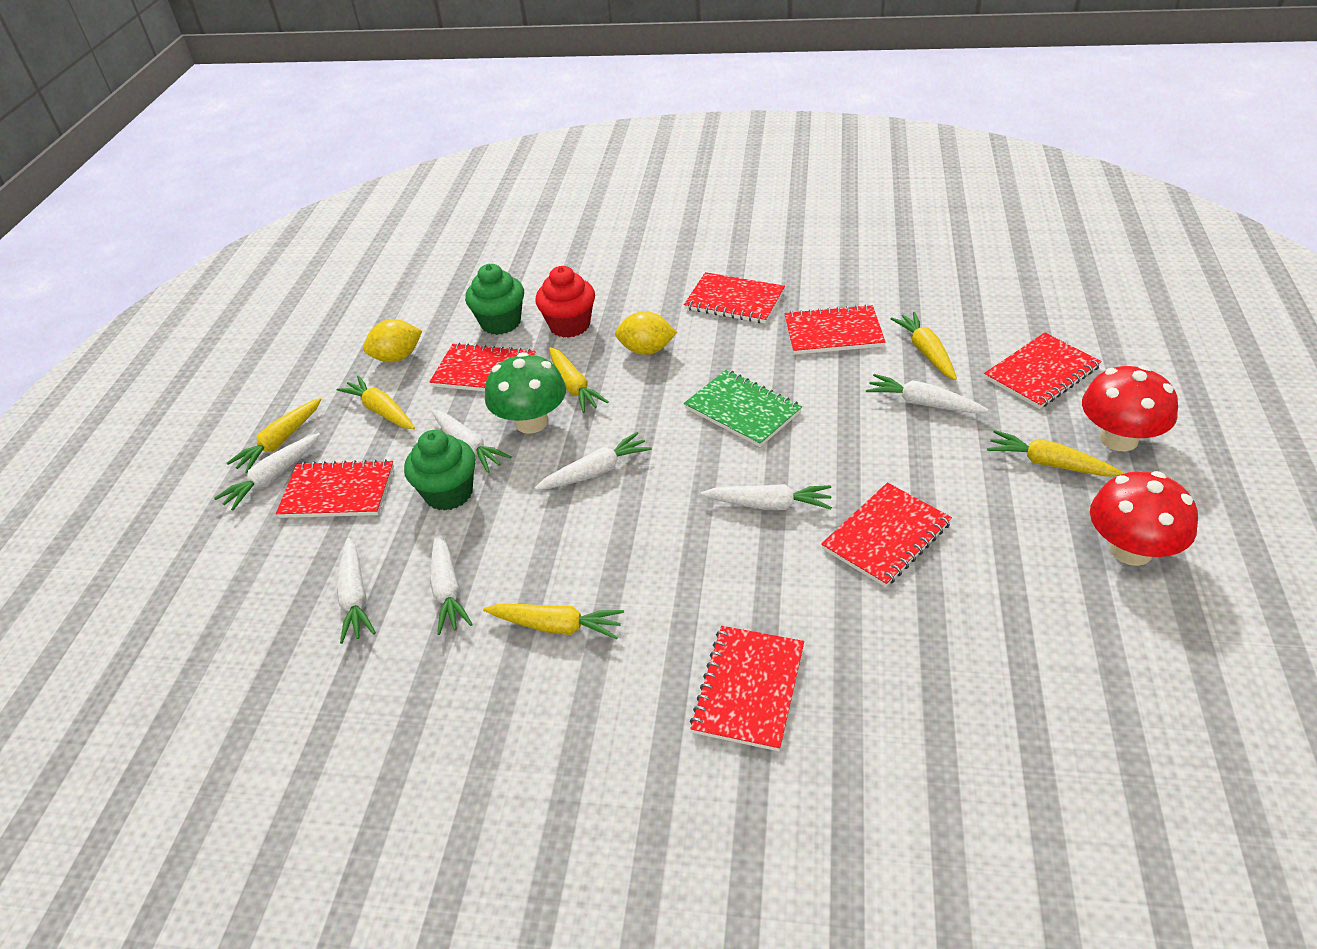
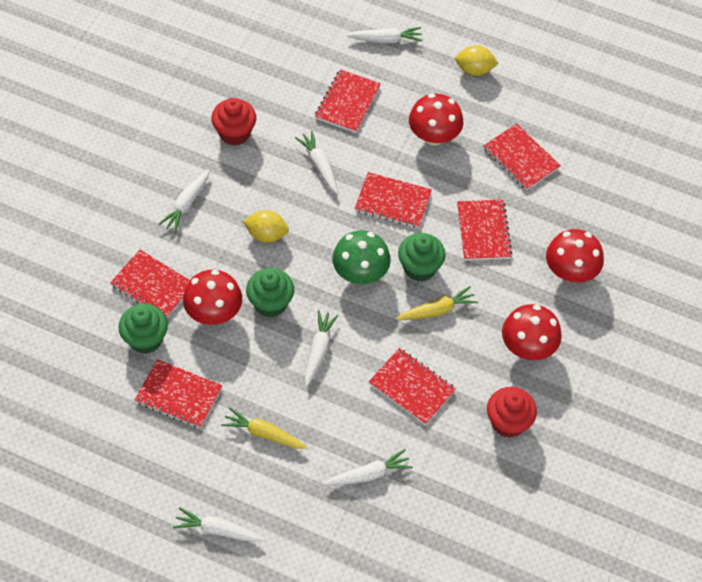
green cupcake: [404,430,476,511] [465,264,524,335] = 2 -> [118,304,168,354] [246,268,294,318] [398,233,445,282] = 3
green notebook: [684,370,802,447] = 1 -> none = 0
red cupcake: [536,266,595,338] = 1 -> [211,98,256,146] [487,387,537,438] = 2
red mushroom: [1082,365,1178,451] [1090,471,1198,566] = 2 -> [183,270,242,325] [409,94,463,146] [502,304,562,360] [546,229,604,283] = 4
white carrot: [214,433,320,511] [337,538,376,644] [430,530,473,635] [432,410,512,473] [535,432,652,490] [701,484,832,510] [866,374,988,413] = 7 -> [158,169,210,233] [173,507,265,542] [295,131,338,194] [305,310,338,387] [324,449,413,485] [346,27,423,43] = 6
yellow carrot: [227,398,322,473] [337,376,415,429] [483,604,624,639] [549,347,609,413] [890,312,957,380] [987,430,1124,477] = 6 -> [221,407,307,449] [396,286,478,320] = 2

